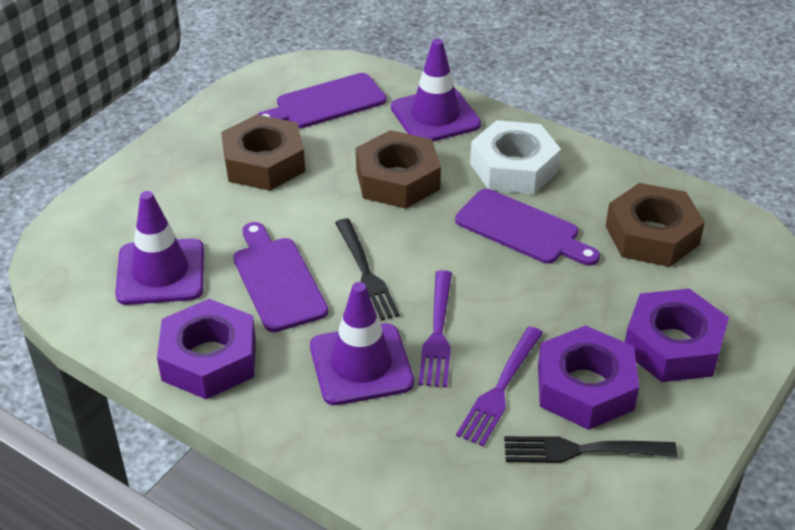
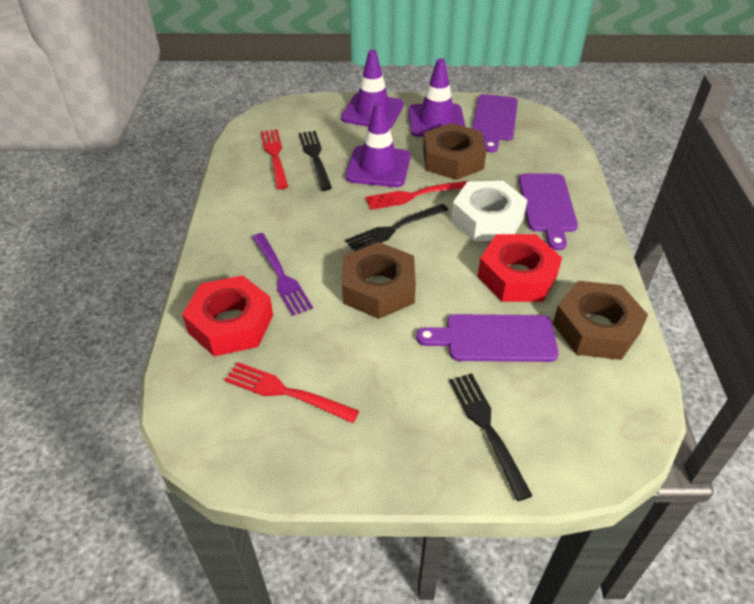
black fork: [335,218,400,321] [504,436,678,463] = 2 -> [299,131,332,191] [345,204,449,251] [449,373,533,501] = 3
purple fork: [419,270,452,387] [456,326,543,446] = 2 -> [252,233,313,316] = 1
purple nut: [157,299,256,399] [538,325,639,430] [625,288,729,382] = 3 -> none = 0
red fork: none = 0 -> [225,362,359,423] [261,129,288,189] [366,181,469,210] = 3
red nut: none = 0 -> [182,275,273,356] [477,234,562,302] = 2

